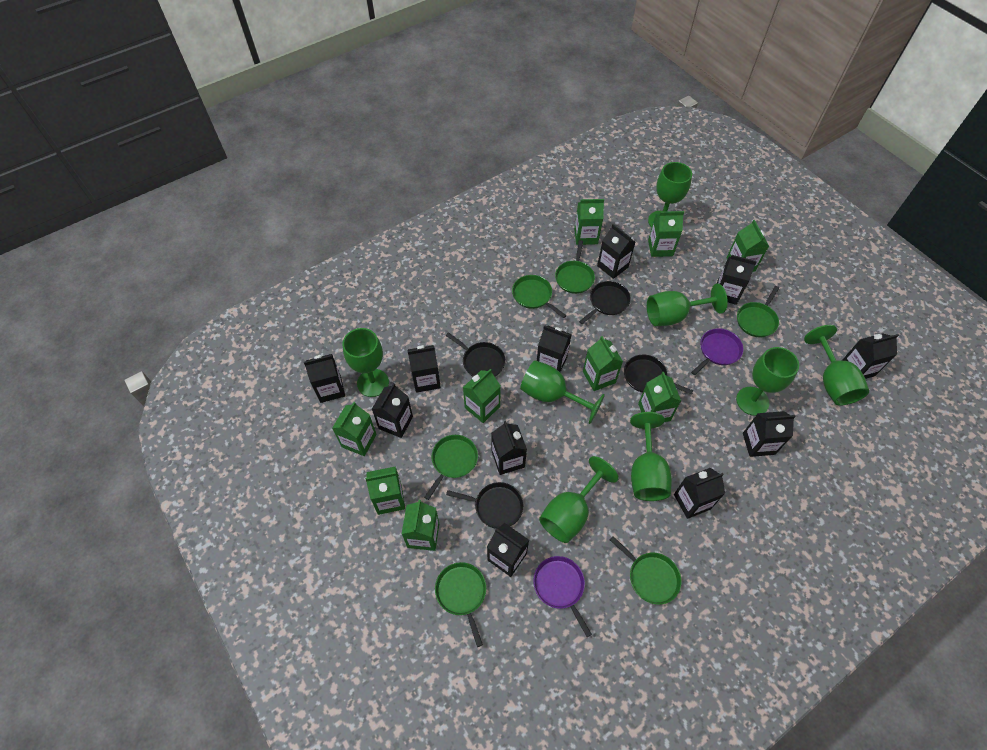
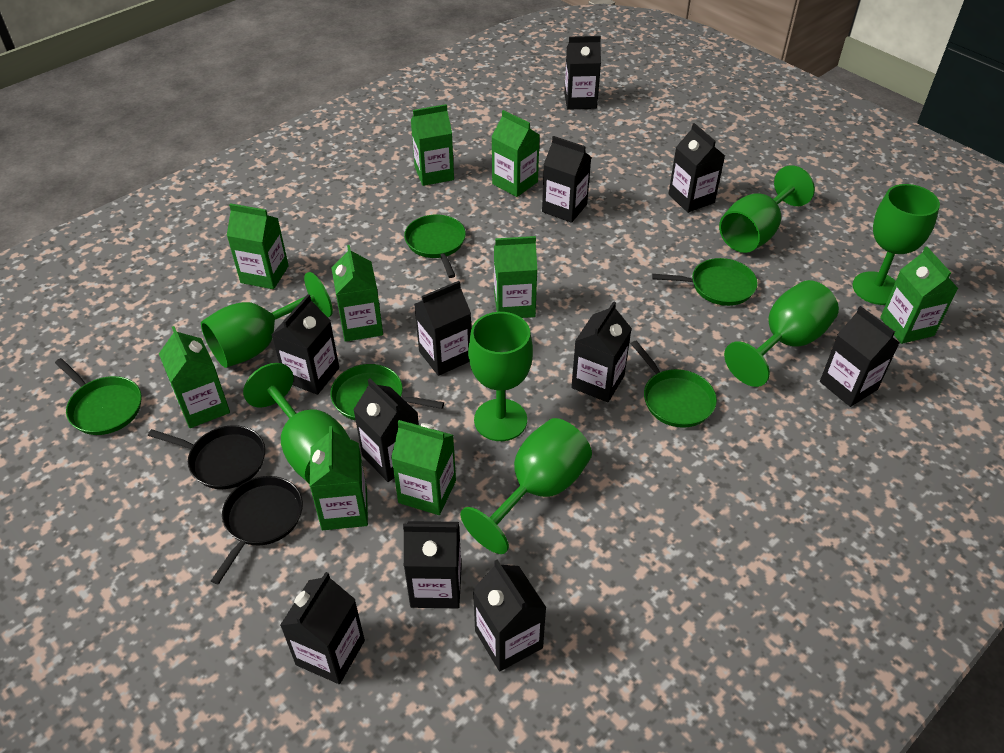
black pan: [446,332,506,377] [446,482,524,529] [579,281,631,324] [624,355,693,394] = 4 -> [148,425,265,489] [211,476,303,584] = 2
green goblet: [343,328,389,397] [520,360,605,424] [539,456,619,543] [630,412,672,501] [647,284,728,326] [648,162,692,227] [736,347,799,416] [804,325,869,405] = 8 -> [201,272,333,368] [243,363,350,484] [460,418,592,554] [468,312,533,441] [719,165,815,253] [724,280,839,387] [852,184,940,305] = 7
green pan: [424,435,478,500] [435,562,486,647] [512,275,567,318] [555,240,595,294] [610,536,681,605] [737,286,779,337] = 6 -> [55,358,141,435] [330,364,444,421] [404,215,466,278] [631,340,717,428] [652,258,758,306] = 5
purple pan: [533,556,592,637] [691,328,743,375] = 2 -> none = 0

